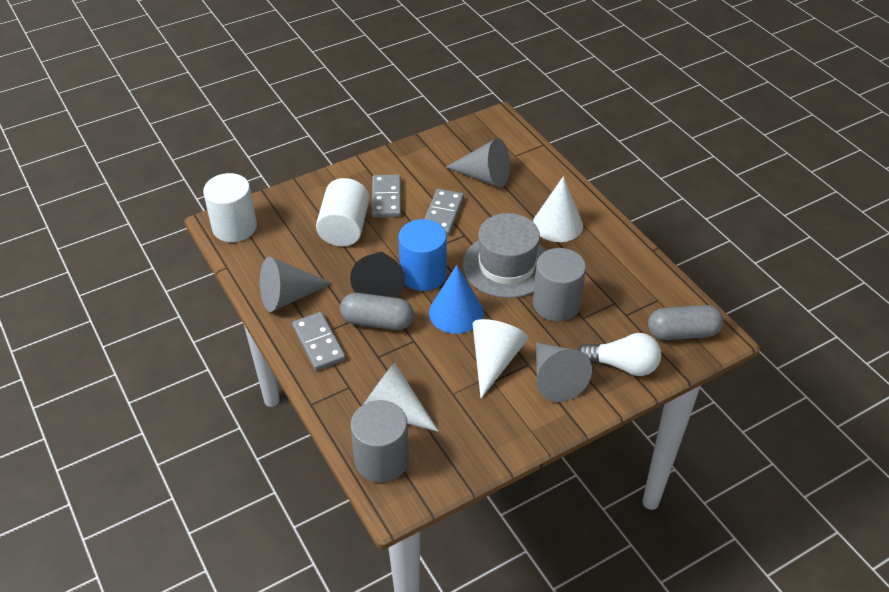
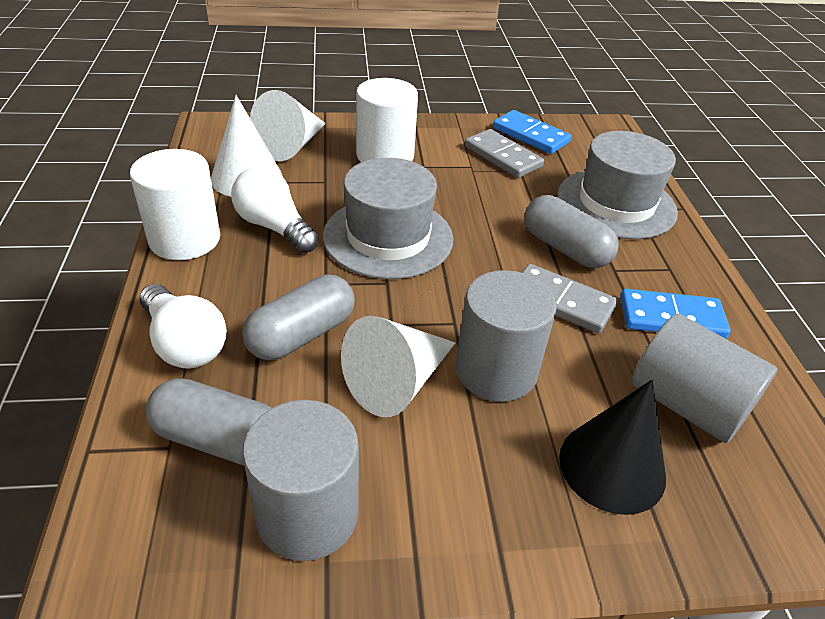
blue cone: [429,265,484,334] = 1 -> none = 0
blue cylinder: [398,219,447,291] = 1 -> none = 0
blue domino: none = 0 -> [493,110,572,154] [620,289,731,339] = 2
grey capsule: [340,293,414,330] [648,305,724,340] = 2 -> [146,378,272,465] [242,274,355,360] [524,195,619,268] = 3
grey cone: [260,257,333,312] [446,138,510,187] [536,343,592,402] = 3 -> none = 0
grey cylinder: [350,400,409,483] [533,248,586,322] = 2 -> [242,400,359,561] [456,270,557,402] [632,314,777,443] = 3
grey domino: [292,312,346,371] [372,174,401,218] [424,189,464,235] = 3 -> [465,129,544,178] [522,264,618,333] = 2
grey hat: [463,213,545,298] = 1 -> [323,158,453,279] [558,131,678,239] = 2
white light bulb: [578,333,661,376] = 1 -> [140,284,227,369] [231,167,319,253] = 2

